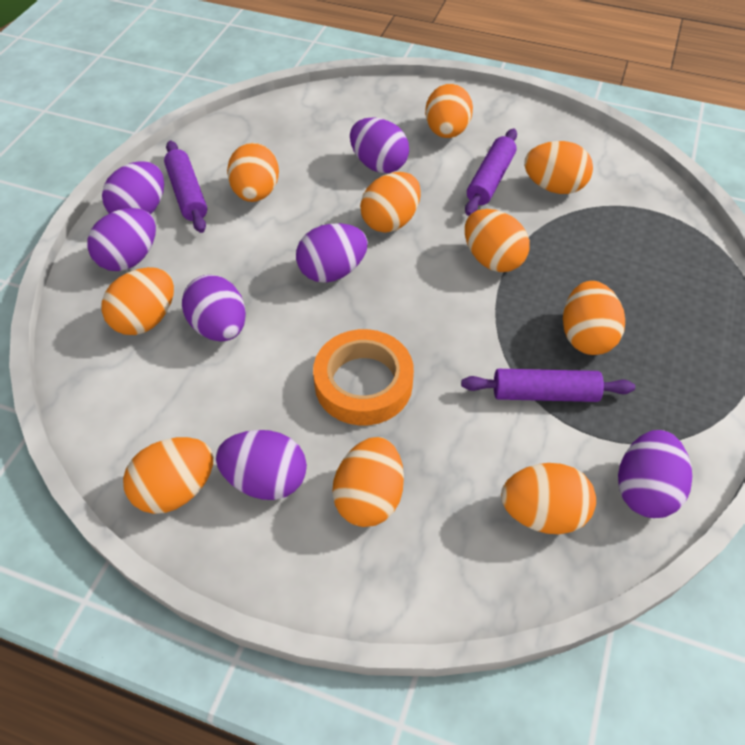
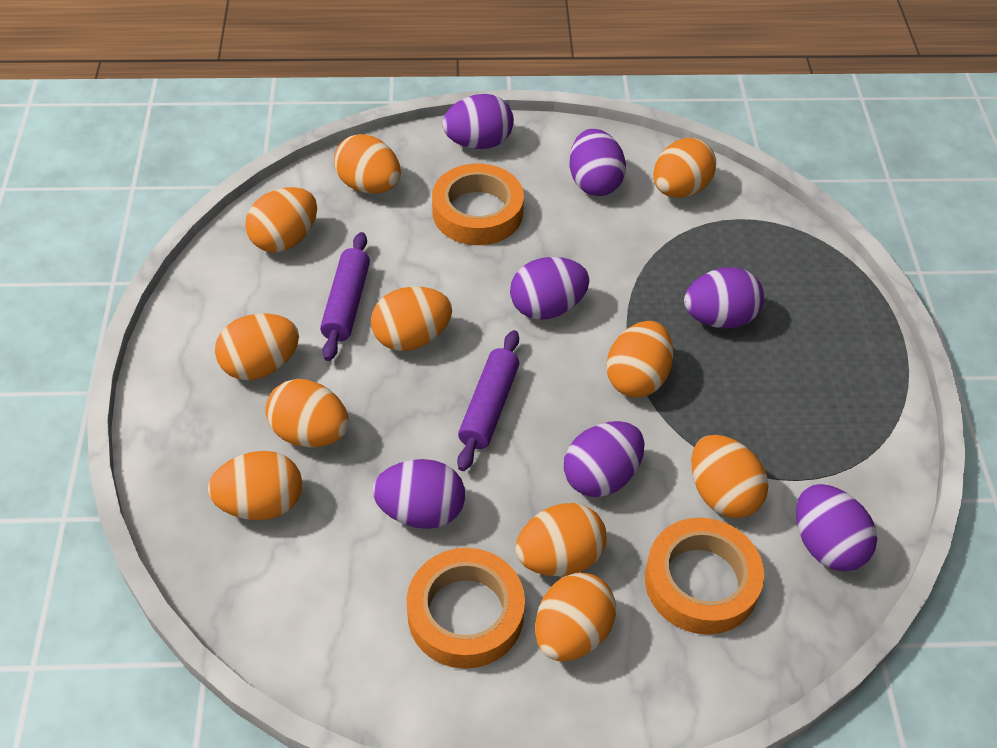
orange egg: [102,267,174,335] [123,437,213,514] [227,143,279,202] [332,437,404,527] [360,172,421,233] [425,84,473,138] [465,209,530,272] [501,463,596,534] [524,141,593,194] [563,281,625,355] = 10 -> [208,451,302,520] [215,313,299,380] [245,187,317,252] [265,379,349,447] [334,134,401,194] [371,286,452,351] [515,503,607,576] [535,573,616,661] [606,321,673,398] [653,138,716,198] [691,435,768,518] = 11
orange tape: [313,329,414,425] = 1 -> [407,548,525,669] [432,164,524,245] [645,518,764,635] = 3
purple rolling pin: [164,141,207,233] [461,369,635,402] [465,129,517,216] = 3 -> [320,232,370,361] [457,330,519,471] = 2

